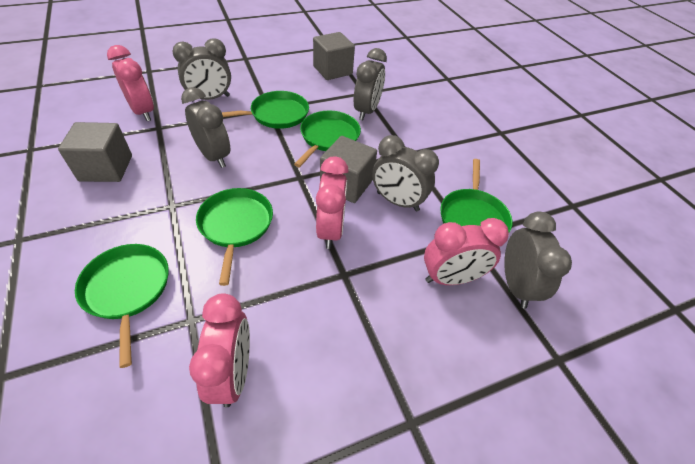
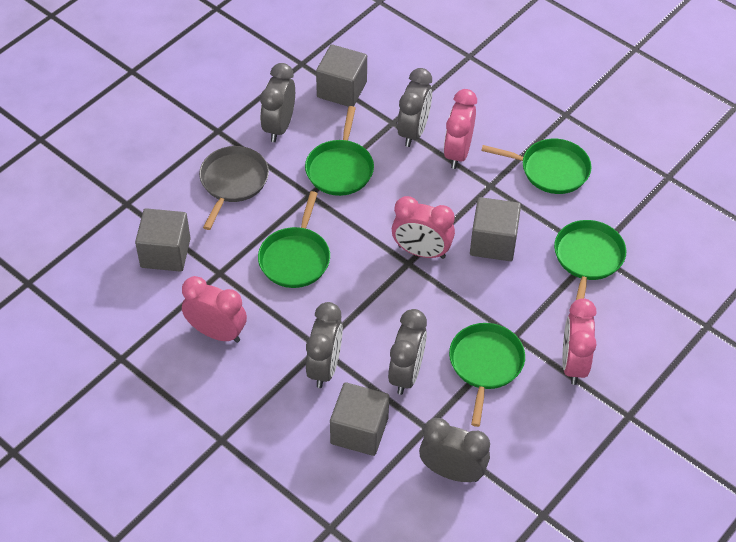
grey cube: [58,122,132,182] [313,32,355,80] [320,136,377,203] = 3 -> [135,208,191,272] [316,44,367,107] [330,382,389,456] [470,197,521,261] = 4
grey pan: none = 0 -> [199,146,269,230] = 1

